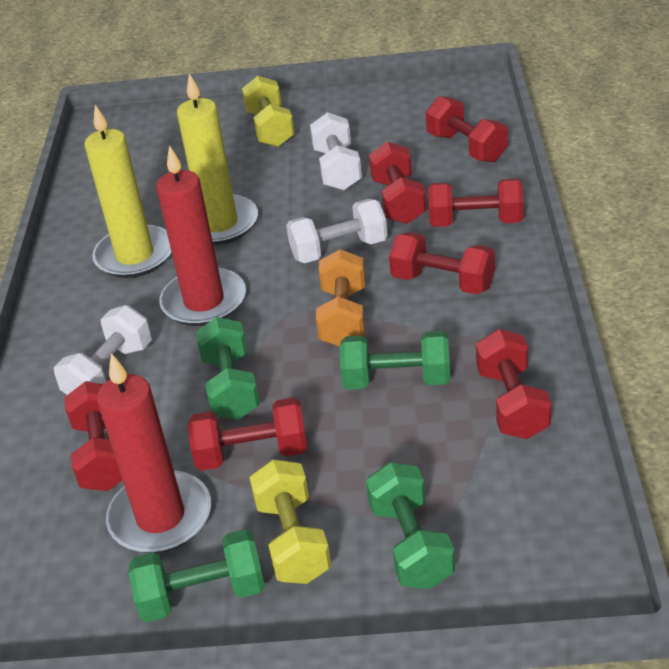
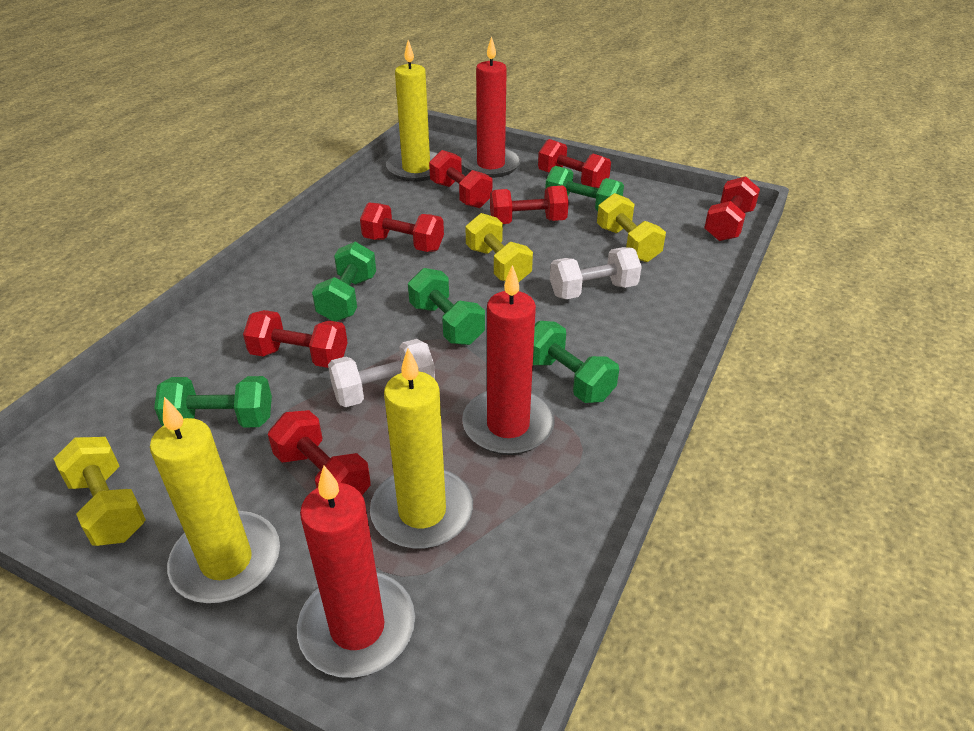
green dumbbell: [129,529,265,622] [196,317,260,420] [340,331,450,390] [366,462,455,589] = 4 -> [154,376,272,427] [312,242,376,322] [408,268,485,345] [533,321,619,403] [545,166,624,211] = 5
orange dumbbell: [316,249,365,347] = 1 -> none = 0
red candle: [97,353,211,553] [156,145,246,326] = 2 -> [297,466,415,678] [461,36,521,178] [462,265,555,455] = 3
white dumbbell: [54,305,152,395] [286,199,388,263] [310,112,362,190] = 3 -> [328,339,435,407] [550,247,642,299] = 2
yellow candle: [85,105,171,278] [177,73,258,245] = 2 -> [150,397,280,603] [370,348,473,549] [386,40,438,182] = 3
yellow dumbbell: [242,76,295,147] [249,459,331,584] = 2 -> [54,437,146,546] [465,213,533,282] [597,193,666,262] = 3

